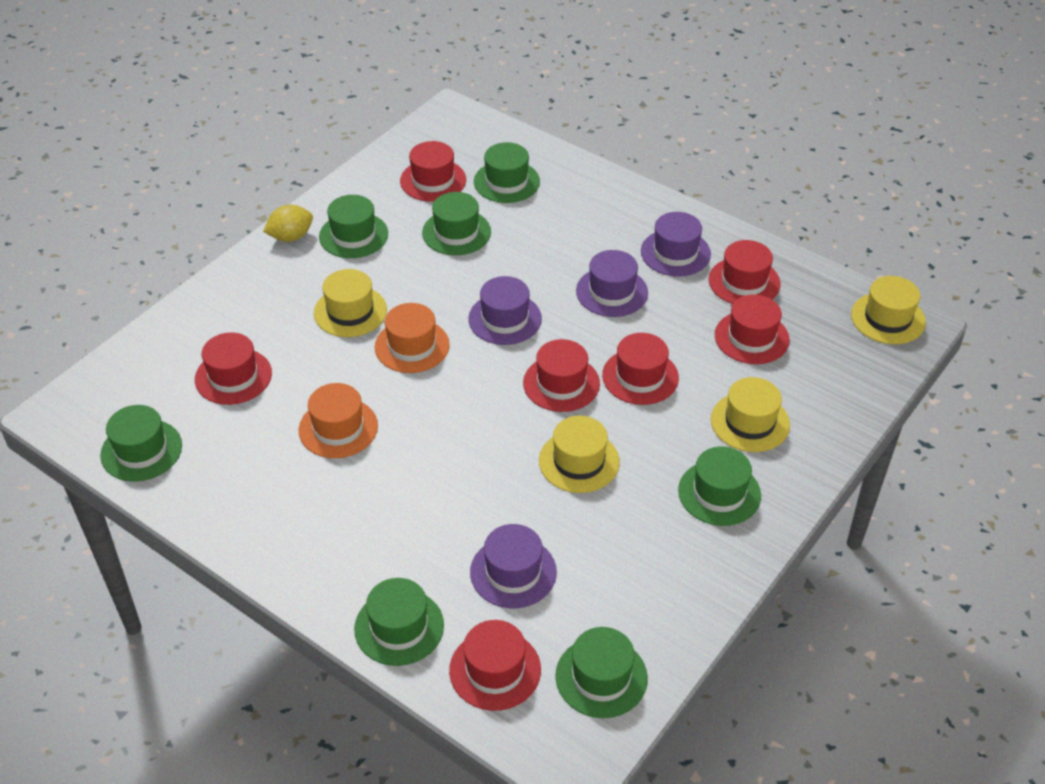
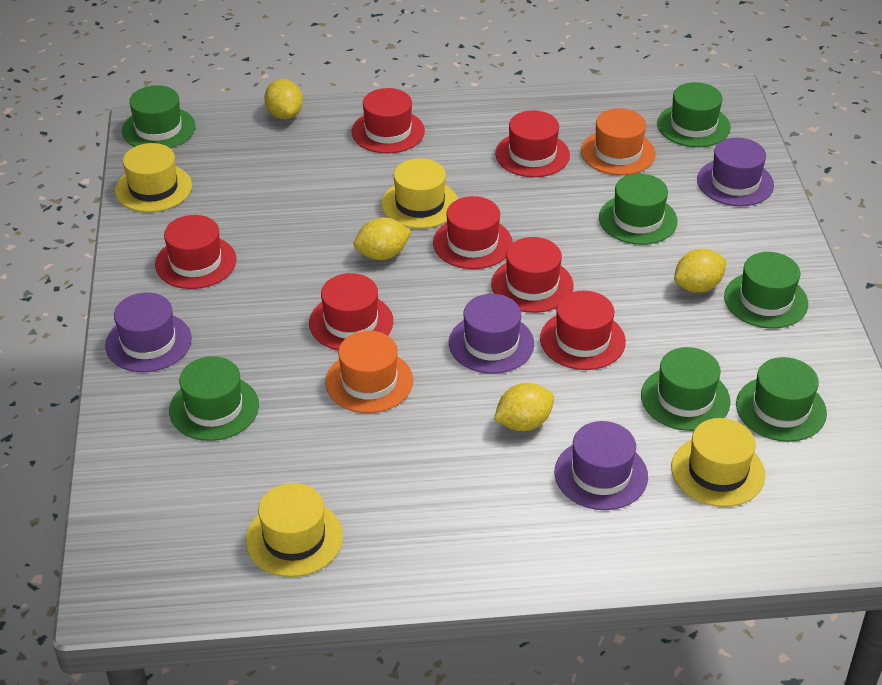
yellow lemon: [263,205,313,242] = 1 -> [264,79,303,120] [354,218,412,260] [494,383,554,431] [674,249,726,293] = 4

